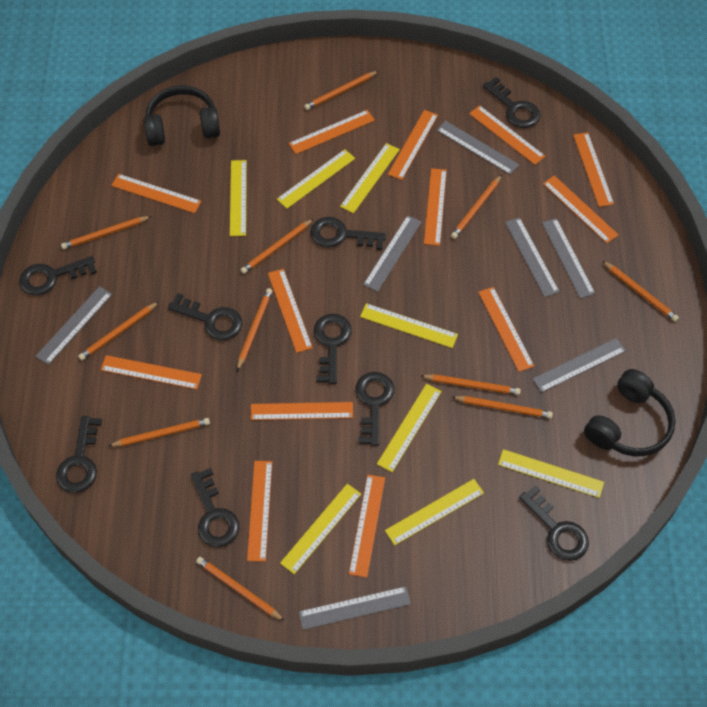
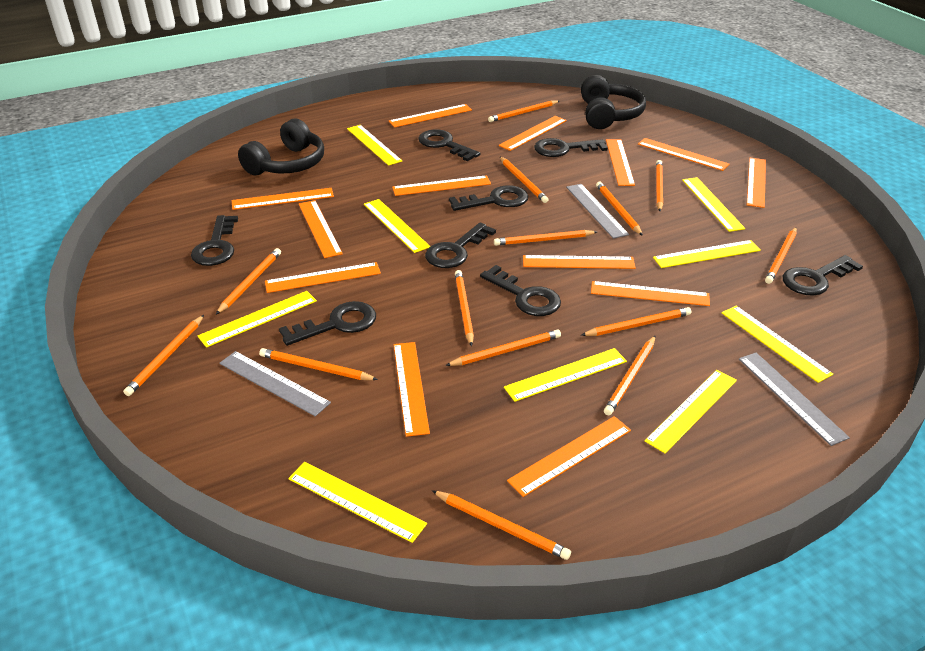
black key: [19,256,97,296] [56,416,102,493] [168,293,242,340] [191,468,239,547] [310,217,386,250] [314,314,352,384] [355,372,394,446] [483,77,540,128] [519,485,589,561] = 9 -> [191,215,238,266] [279,301,376,346] [418,129,480,161] [425,222,496,268] [449,185,528,211] [480,265,561,316] [534,138,608,157] [783,255,863,296] = 8
grey ruler: [36,286,112,365] [299,586,411,630] [363,215,422,292] [437,121,519,175] [505,217,560,297] [533,338,626,392] [542,218,595,298] = 7 -> [219,351,331,416] [566,184,629,239] [739,353,850,446] = 3
orange pencil: [61,216,151,249] [78,302,159,360] [109,418,210,447] [196,557,285,621] [237,288,273,371] [241,219,314,274] [304,71,378,110] [420,374,521,395] [451,175,502,239] [452,396,553,418] [603,261,679,322] = 11 -> [123,315,204,396] [216,248,281,314] [259,348,378,380] [432,490,571,560] [445,330,561,366] [455,270,474,346] [488,100,559,122] [494,230,597,246] [500,157,548,203] [581,307,692,336] [596,182,643,236] [604,336,655,415] [656,160,663,211] [765,227,797,284] = 14
yellow ruler: [230,160,247,236] [277,149,355,209] [280,484,361,574] [340,143,400,213] [360,303,458,348] [377,384,442,472] [385,479,484,545] [498,449,604,498] = 8 -> [198,291,317,348] [288,462,427,543] [347,125,402,166] [364,199,430,253] [504,348,627,402] [645,370,737,454] [653,240,761,268] [682,177,745,232] [722,306,833,383] = 9

